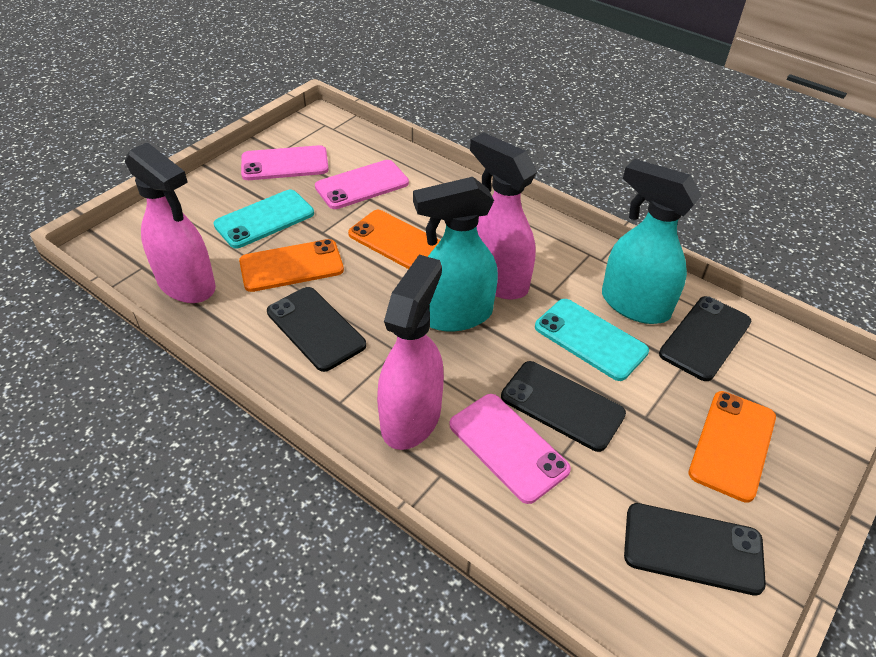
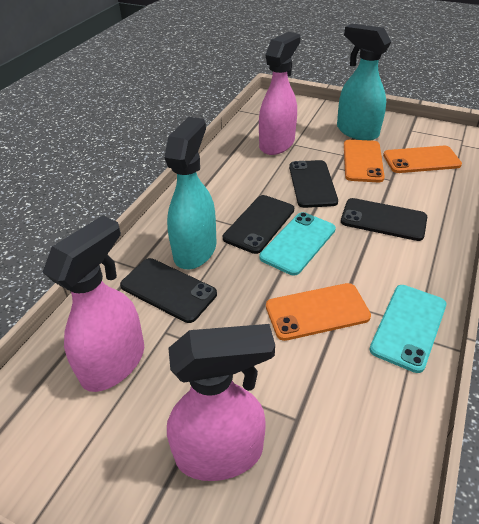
pink phone: [241,145,329,180] [315,160,409,209] [449,394,571,504] = 3 -> none = 0

